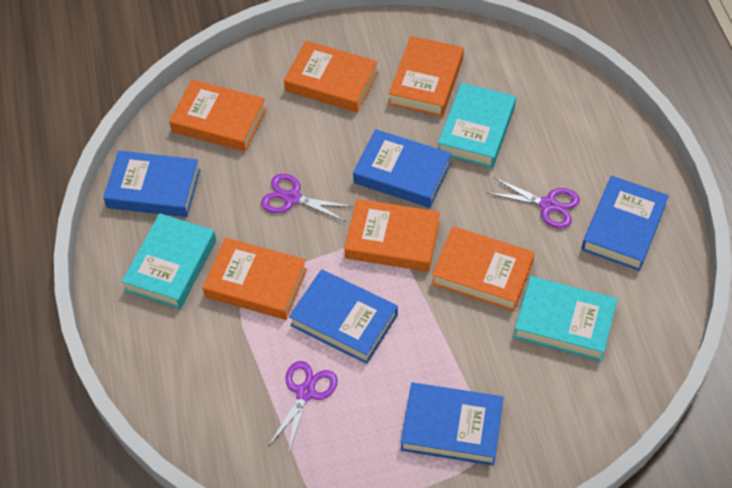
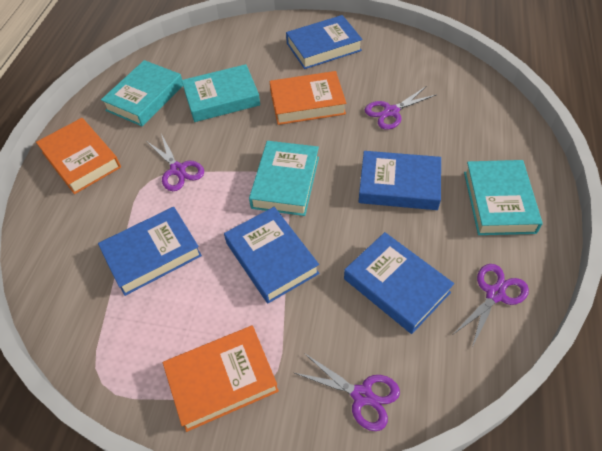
orange book: [169,79,266,152] [202,238,307,320] [284,41,378,112] [344,199,440,272] [389,36,464,117] [432,226,535,311] = 6 -> [36,118,121,194] [163,325,279,432] [270,71,346,125] = 3
purple scissors: [261,174,353,222] [268,361,338,455] [487,177,580,229] = 3 -> [146,134,204,191] [295,353,400,431] [365,87,436,130] [454,264,529,347] = 4
turquoise book: [122,213,216,309] [438,83,516,168] [514,276,618,361] = 3 -> [101,60,183,126] [182,64,260,122] [249,141,319,216] [464,160,543,235] = 4

